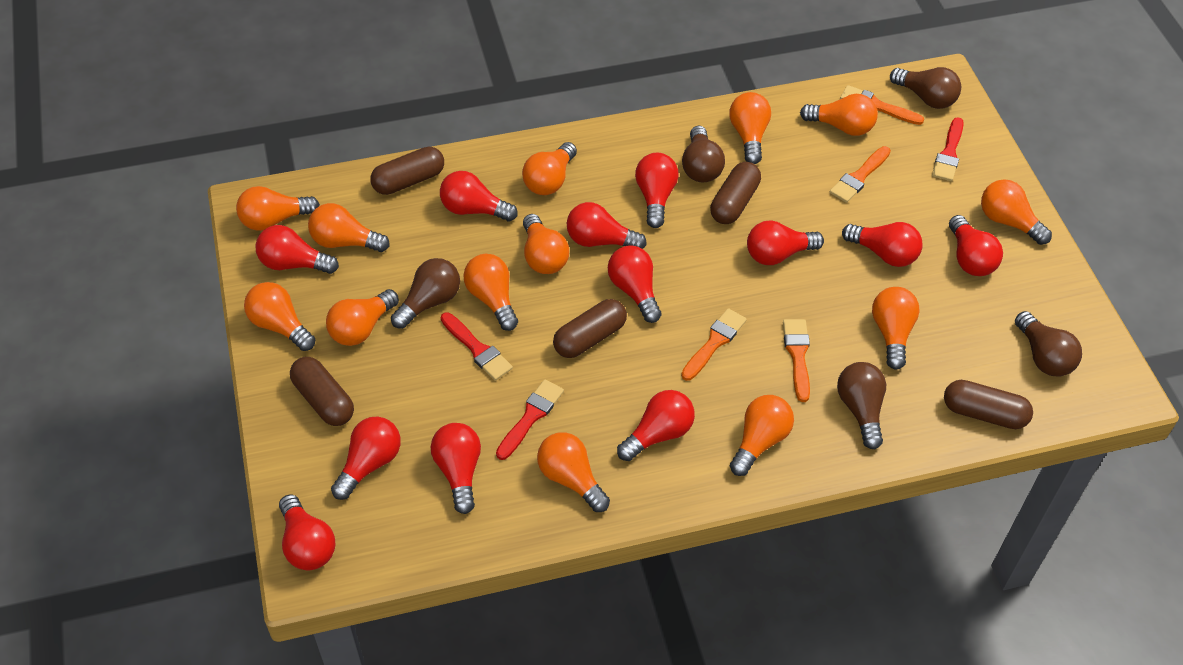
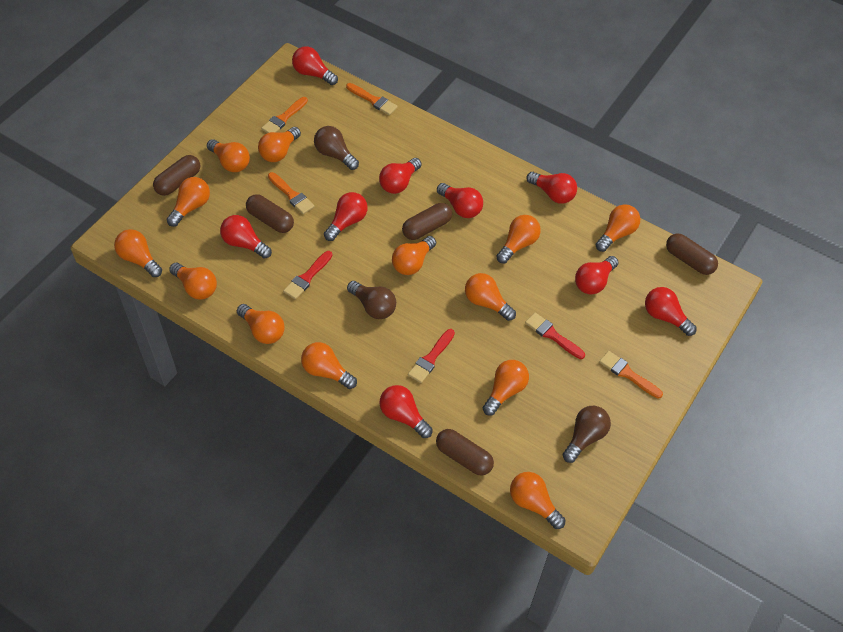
brown light bulb: [391,258,460,329] [682,126,725,183] [837,362,886,449] [890,67,961,109] [1015,311,1082,377] = 5 -> [314,126,359,170] [347,281,396,319] [563,406,611,463] = 3
red light bulb: [255,225,339,274] [279,494,335,570] [331,416,401,500] [431,423,481,514] [440,171,518,221] [567,202,647,249] [608,245,661,323] [617,390,695,461] [635,153,679,228] [747,220,824,265] [842,222,923,267] [949,215,1003,276] = 12 -> [220,215,272,259] [292,46,338,85] [324,192,368,241] [379,158,422,194] [379,385,433,438] [437,183,483,218] [526,172,577,204] [575,256,619,294] [645,287,697,336] = 9

